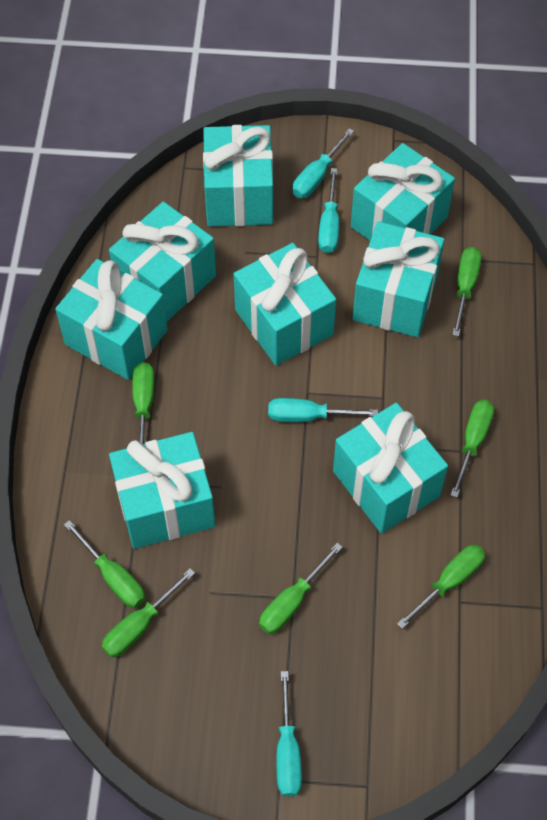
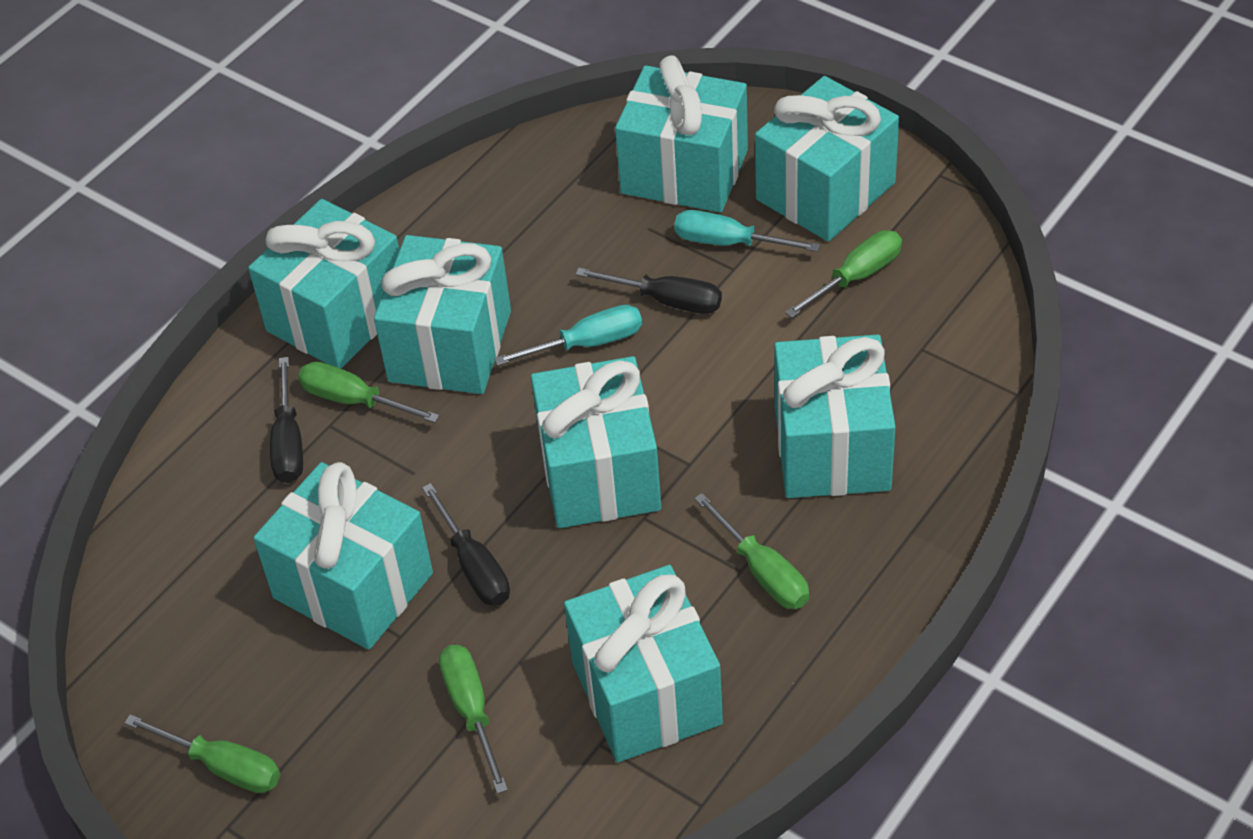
black screwdriver: none = 0 -> [270,357,303,483] [422,483,510,606] [576,268,722,314] = 3
green screwdriver: [64,520,145,608] [102,568,195,658] [132,362,155,444] [259,543,343,634] [397,544,485,629] [451,400,494,497] [452,247,482,336] = 7 -> [124,714,280,793] [298,362,440,423] [439,645,508,794] [694,493,809,609] [785,230,902,318] = 5
turquoise screwdriver: [268,398,378,422] [276,671,302,796] [293,128,354,198] [318,168,339,253] = 4 -> [494,305,642,366] [674,210,820,252] = 2

